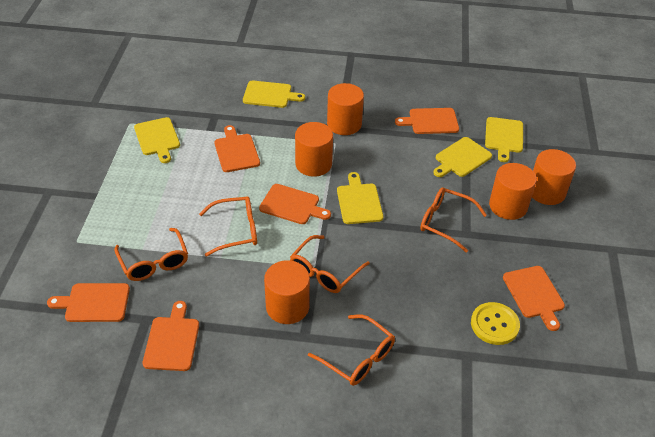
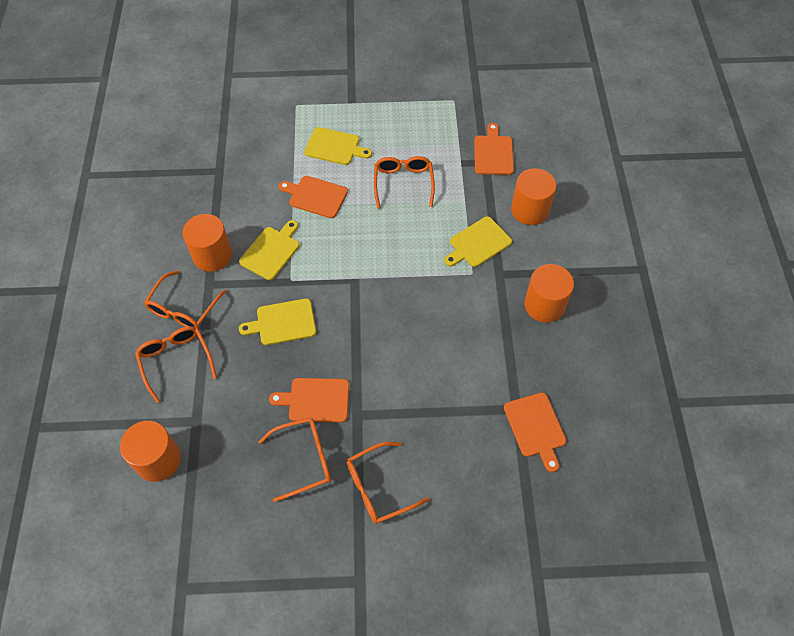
orange cutting board: [47,283,130,322] [143,301,199,371] [214,125,260,172] [259,184,331,224] [395,108,459,134] [503,266,565,331] = 6 -> [269,378,349,423] [279,176,348,218] [474,123,514,175] [504,393,566,472] = 4
orange cylinder: [264,260,310,324] [295,122,333,177] [327,83,364,135] [489,163,537,220] [532,149,576,205] = 5 -> [120,421,181,482] [182,214,232,272] [511,168,557,225] [524,264,574,323] = 4
yellow button: [471,302,520,345] = 1 -> none = 0
yellow cutting board: [134,117,180,163] [243,81,305,108] [337,172,383,224] [433,137,492,177] [485,117,523,162] = 5 -> [239,220,299,280] [239,299,316,345] [304,127,372,165] [444,216,512,267] = 4

